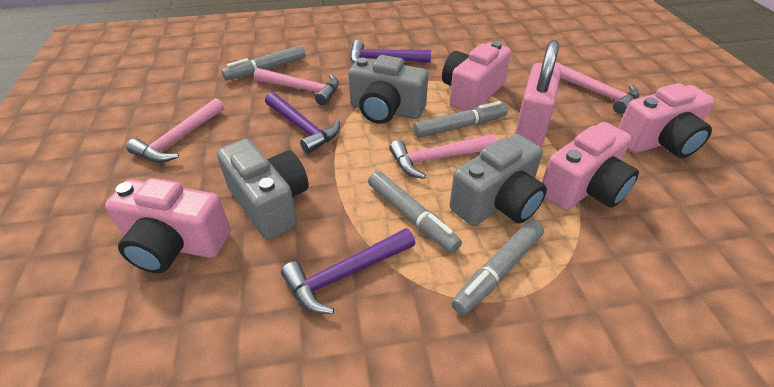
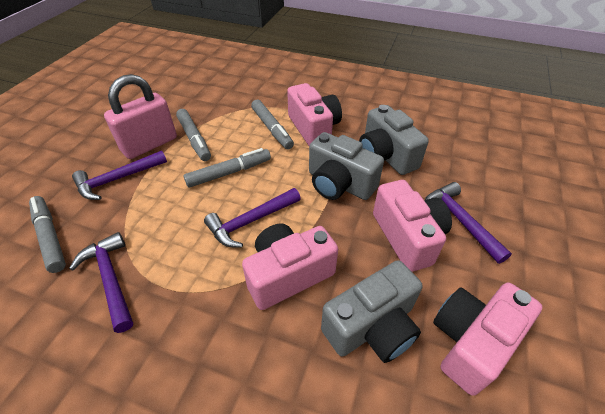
pink hammer: [126,98,224,162] [254,68,339,105] [389,134,497,179] [555,62,639,114] = 4 -> none = 0
purple hammer: [265,92,340,154] [281,228,416,314] [350,40,431,63] = 3 -> [69,232,133,333] [72,151,167,200] [204,188,301,247] [425,182,512,264] = 4

